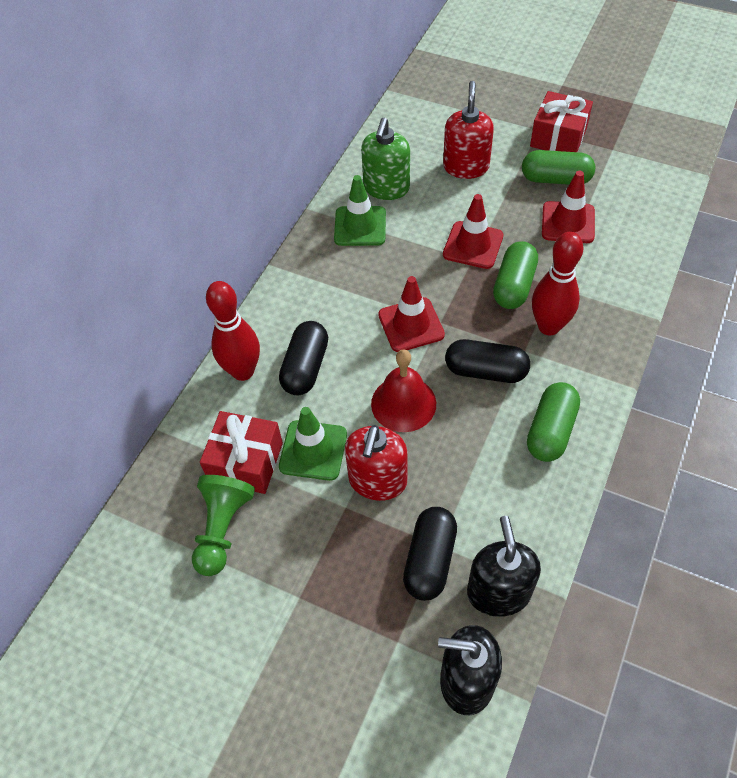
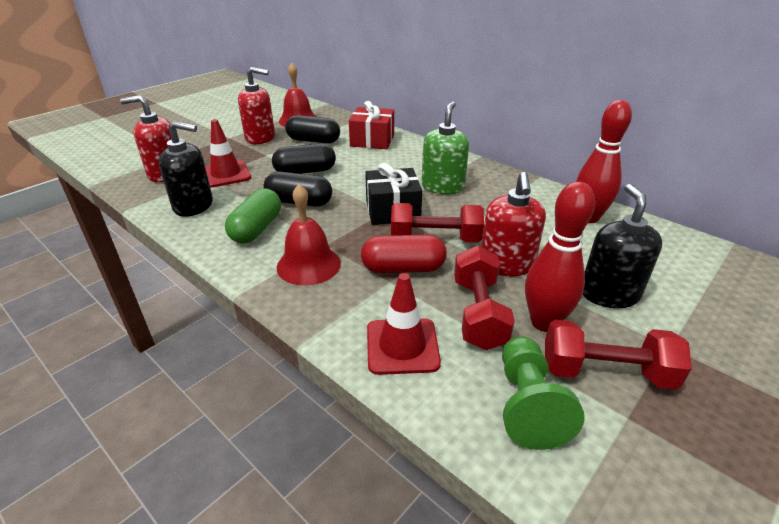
black gift: none = 0 -> [365,163,422,225] = 1
green capsule: [493,241,538,309] [522,150,595,185] [527,382,580,462] = 3 -> [225,189,281,244] = 1
green traffic cone: [279,407,347,481] [334,175,386,246] = 2 -> none = 0
red bell: [371,349,436,432] = 1 -> [277,184,341,285] [279,63,316,127] = 2
red capsule: none = 0 -> [361,235,447,273] = 1
red dumbbell: none = 0 -> [391,203,484,243] [454,246,515,351] [545,320,692,390] = 3
red gift: [200,411,283,494] [530,91,593,152] = 2 -> [349,101,394,149] = 1
red soap dispenser: [345,425,408,501] [443,81,494,179] = 2 -> [120,95,172,183] [238,67,275,144] [481,172,546,276] = 3
red traffic cone: [378,276,445,352] [443,194,503,269] [542,171,595,243] = 3 -> [205,119,251,188] [367,273,441,375] = 2

